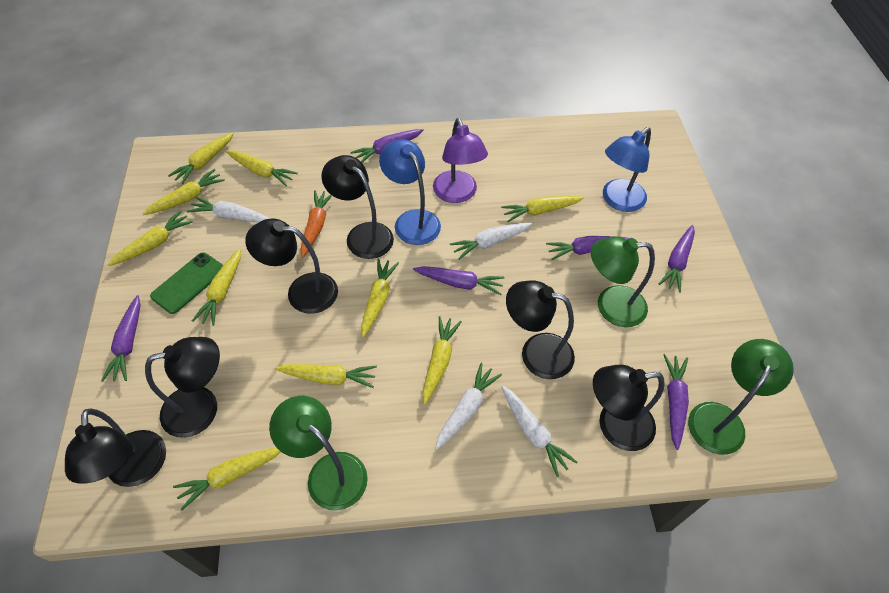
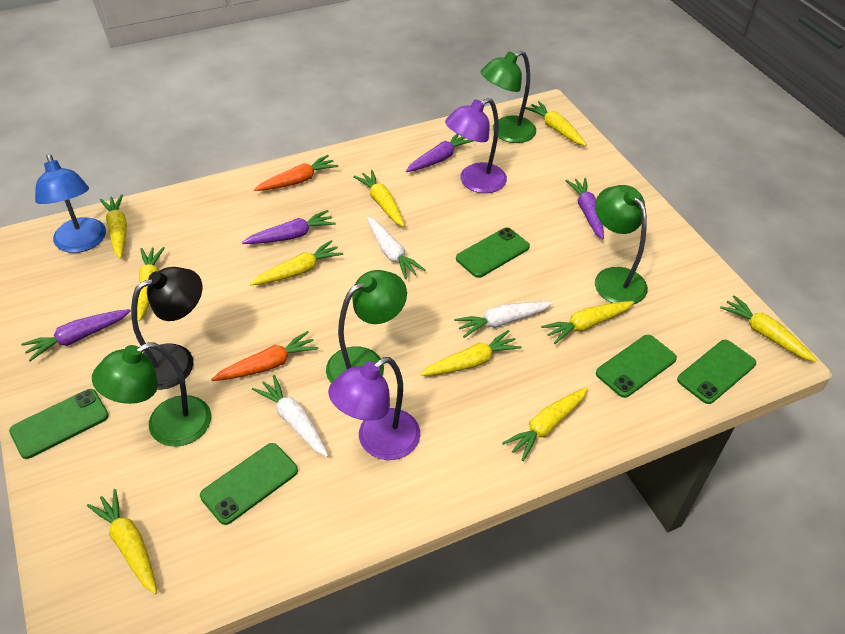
black lamp: [65,409,166,487] [145,337,220,438] [245,219,338,314] [321,155,394,259] [506,281,575,379] [593,365,665,451] = 6 -> [131,267,202,390] = 1
blue lamp: [379,139,441,245] [603,127,651,212] = 2 -> [35,154,106,253] = 1
green lamp: [269,396,368,511] [591,236,655,327] [688,339,794,455] = 3 -> [92,342,211,447] [326,270,407,383] [481,51,536,143] [595,185,648,305] = 4
green phone: [150,252,223,314] = 1 -> [9,389,109,459] [200,443,298,525] [456,227,530,278] [596,335,677,398] [677,340,756,404] = 5
orange carrot: [300,190,332,258] = 1 -> [211,331,319,381] [254,155,338,191] = 2
purple carrot: [101,295,141,382] [350,129,424,163] [413,266,505,295] [546,236,630,260] [659,225,695,293] [664,354,689,450] = 6 -> [21,309,131,361] [242,210,336,244] [406,134,474,172] [565,178,604,240] = 4
purple lamp: [433,118,488,203] = 1 -> [328,357,420,460] [445,98,507,193] = 2
white carrot: [187,197,270,223] [435,363,502,450] [450,223,532,260] [502,386,578,477] = 4 -> [252,375,329,457] [367,217,425,279] [454,301,553,338] = 3

